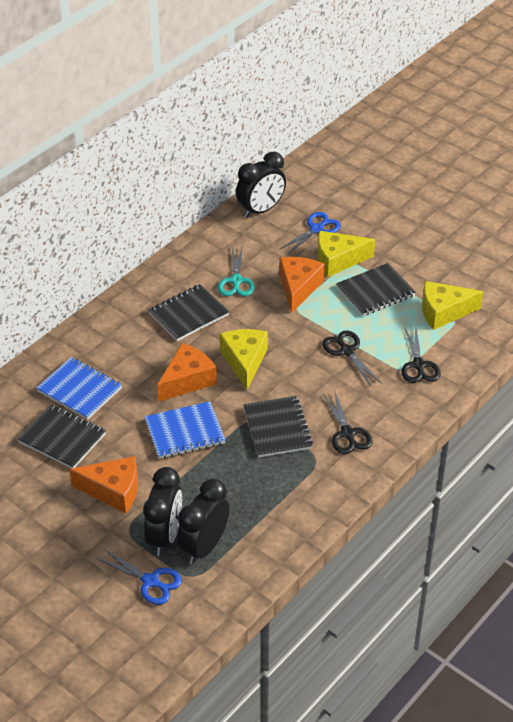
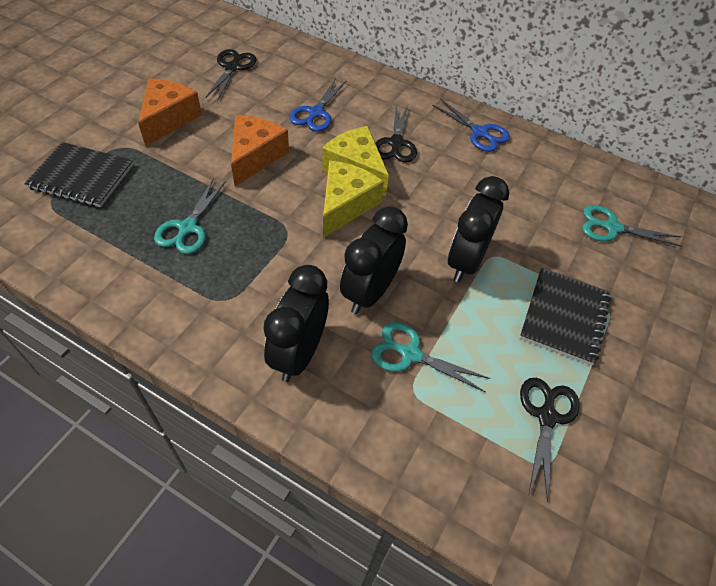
black notebook: [17,404,106,469] [148,284,229,341] [243,396,313,458] [336,263,416,316] = 4 -> [24,142,133,207] [520,268,611,365] = 2
blue notebook: [36,357,122,420] [145,401,226,459] = 2 -> none = 0
orange cheese: [69,456,138,513] [157,343,217,402] [279,257,325,314] = 3 -> [138,78,202,146] [231,115,289,186] = 2
turquoise scissors: [218,248,255,296] = 1 -> [154,178,226,254] [371,322,490,392] [582,205,683,247] = 3
yellow cheese: [219,329,268,390] [317,231,375,277] [422,281,484,330] = 3 -> [322,126,389,197] [323,161,384,238] = 2

